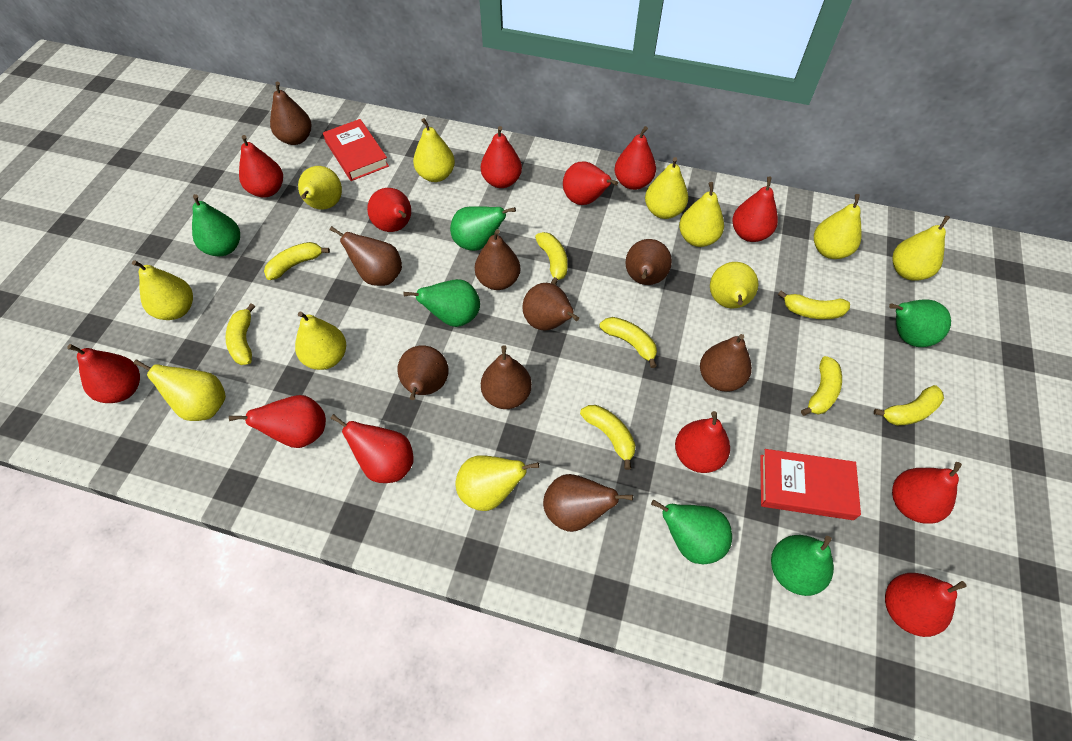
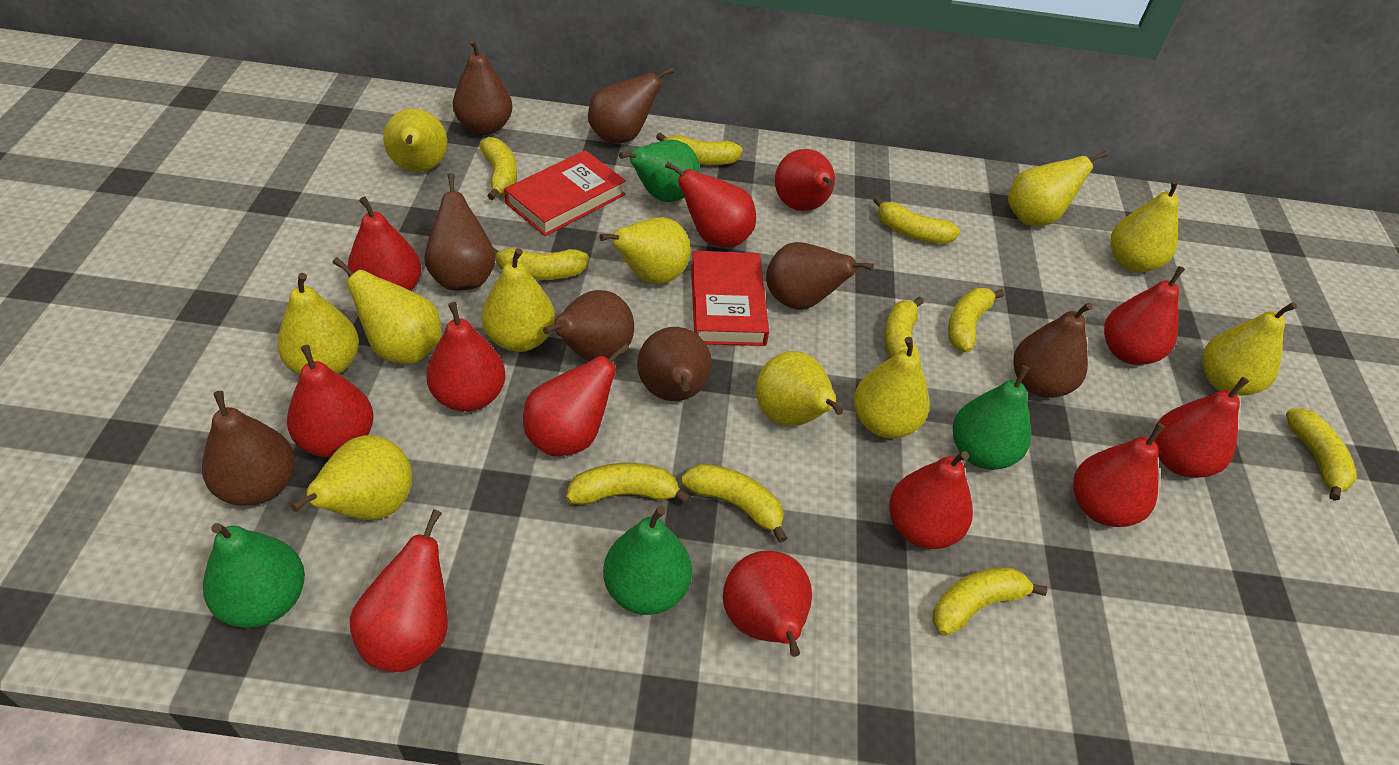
brown pear: [270,82,312,145] [329,226,402,286] [397,346,449,400] [475,229,520,290] [481,345,532,409] [522,283,579,331] [543,474,633,532] [625,239,672,285] [700,334,752,392] = 9 -> [202,391,295,506] [424,173,496,290] [453,39,513,135] [543,290,634,361] [588,67,674,143] [637,327,712,401] [766,242,874,310] [1014,302,1093,398] = 8
green pear: [192,194,240,256] [403,279,480,327] [450,206,516,251] [651,500,732,564] [771,535,834,596] [889,299,951,347] = 6 -> [203,523,305,628] [603,506,692,615] [619,140,700,202] [953,365,1031,470] = 4
yellow banana: [225,303,255,365] [264,242,330,280] [535,232,568,285] [580,405,635,470] [600,317,657,368] [778,290,850,319] [801,356,842,416] [874,385,944,425] = 8 -> [480,137,517,200] [493,247,589,280] [566,463,691,505] [656,133,743,165] [681,464,787,543] [873,196,960,244] [884,297,924,362] [933,567,1047,636] [948,288,1004,352] [1286,408,1357,501] = 10

